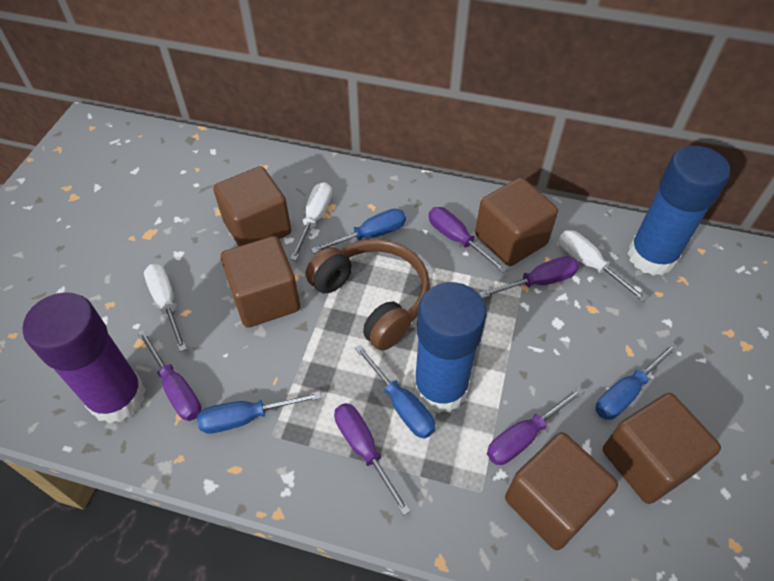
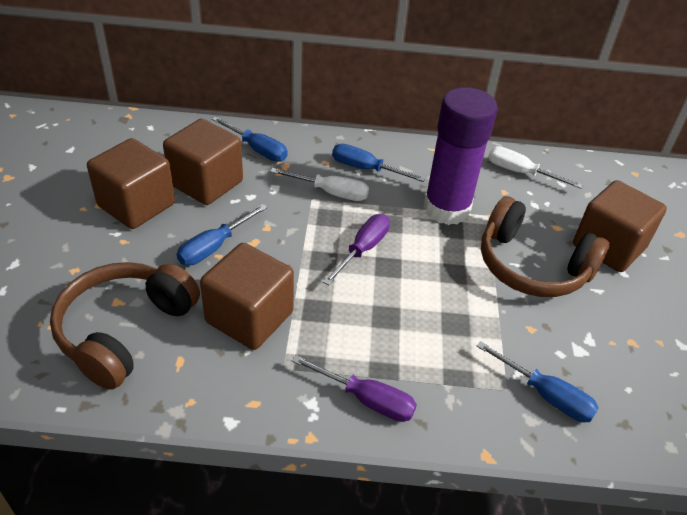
blue glue stick: [414,282,487,413] [627,146,730,276] = 2 -> none = 0
brown cube: [213,166,291,246] [221,236,300,328] [475,177,558,266] [505,432,618,550] [603,393,721,504] = 5 -> [87,138,175,229] [163,119,243,205] [200,243,294,350] [573,180,667,272] = 4
brown headphones: [306,239,430,350] = 1 -> [50,262,200,390] [481,196,610,297] = 2
purple screwdriver: [138,330,201,421] [334,403,411,515] [429,207,508,273] [479,256,579,298] [487,387,585,465] = 5 -> [292,355,417,422] [323,214,390,285] = 2
white screwdriver: [144,264,187,352] [290,182,332,261] [559,230,648,302] = 3 -> [270,168,369,201] [488,146,583,189] = 2

